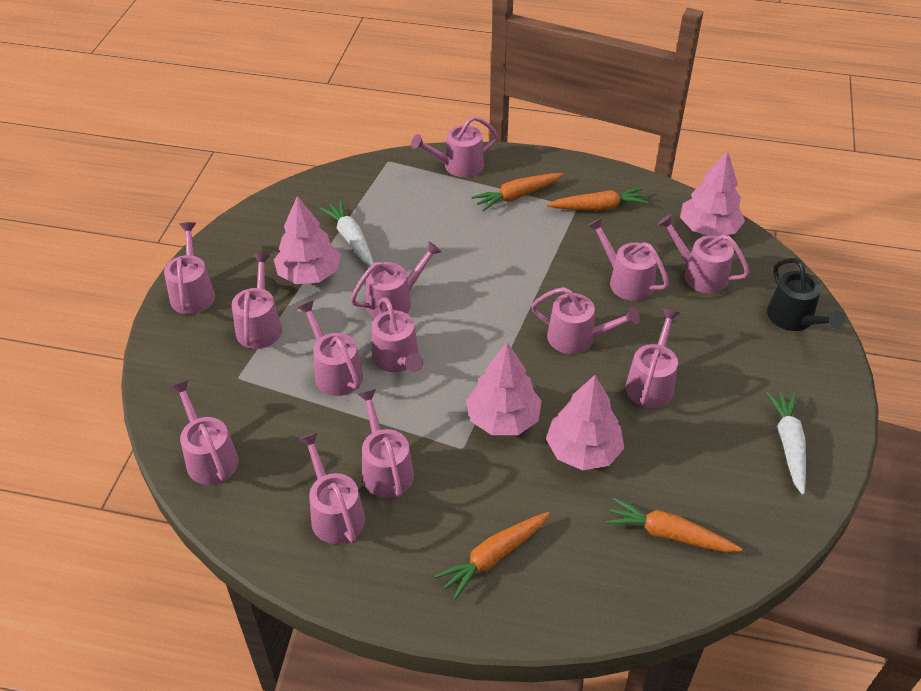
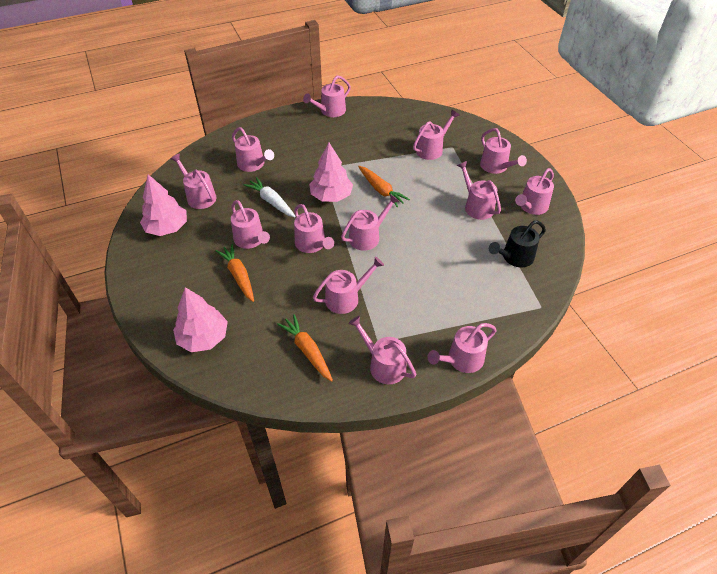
orange carrot: [434,512,550,600] [472,173,564,211] [547,187,649,211] [606,497,742,552] = 4 -> [215,244,254,302] [277,314,333,382] [358,166,410,207] = 3
pink tree: [274,196,341,284] [466,342,542,435] [546,375,624,470] [680,151,745,236] = 4 -> [140,174,187,236] [173,287,228,352] [309,143,353,202] = 3
white carrot: [319,200,374,266] [766,392,806,495] = 2 -> [244,177,296,217] = 1

